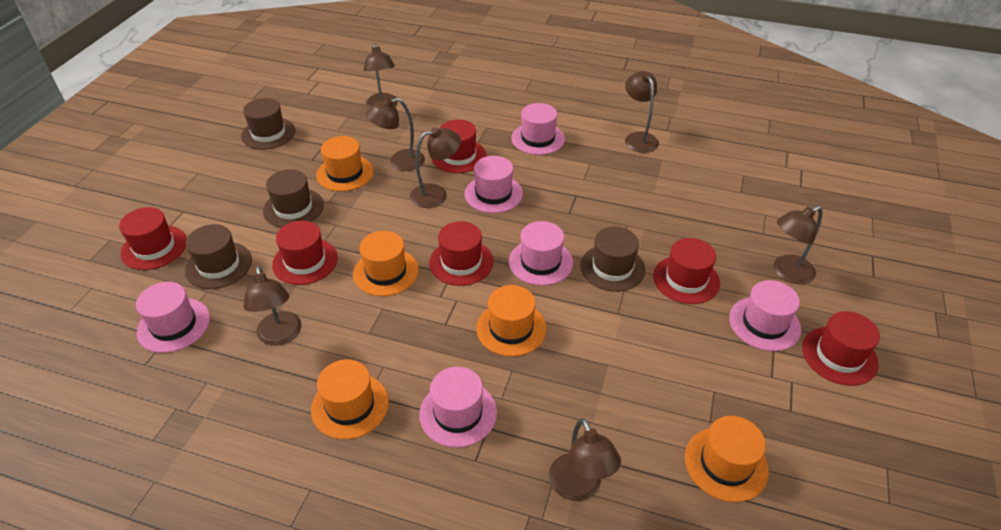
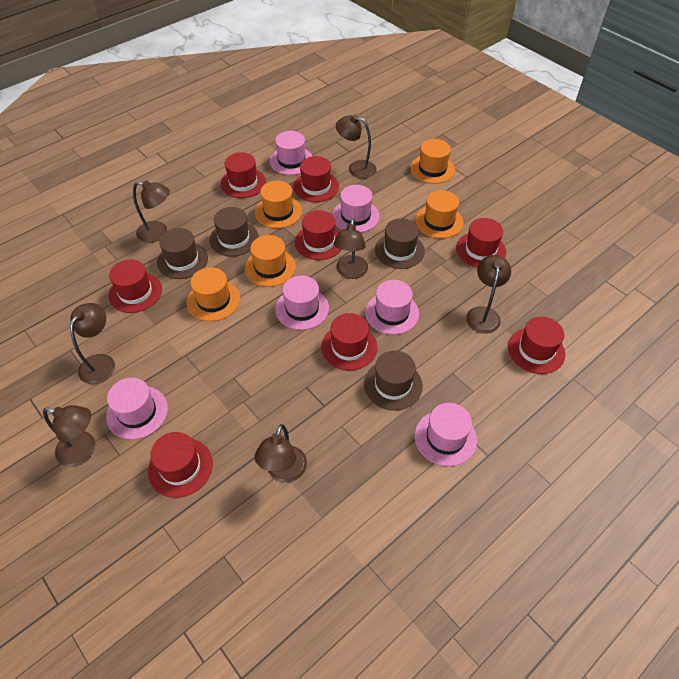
red hat: [119,207,187,270] [272,221,338,285] [429,221,494,286] [431,120,486,173] [653,238,720,304] [802,311,880,386] = 6 -> [108,259,162,313] [148,432,213,498] [220,152,266,198] [293,156,339,202] [295,210,342,260] [321,313,377,370] [456,218,506,268] [508,317,565,374] = 8

